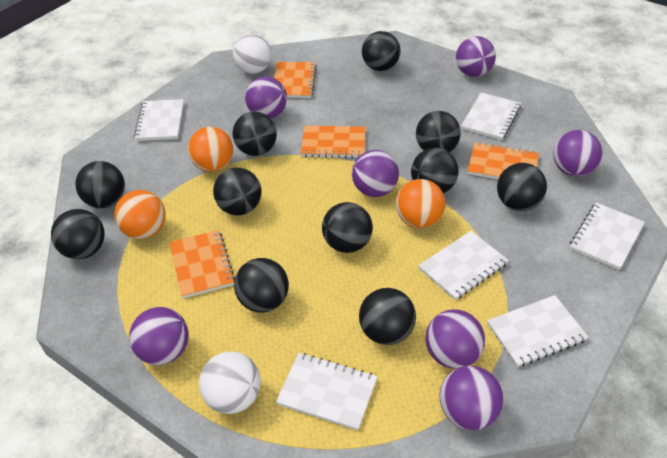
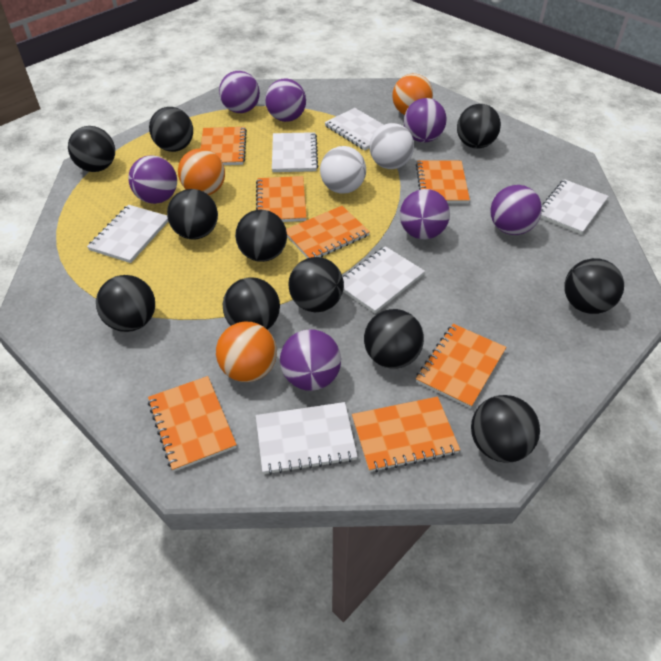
orange notebook: [169,230,235,298] [274,62,317,98] [301,126,365,158] [467,142,539,179] = 4 -> [148,376,237,472] [200,127,247,165] [256,176,307,222] [286,206,370,258] [352,397,460,472] [416,160,470,203] [416,324,506,408] = 7

